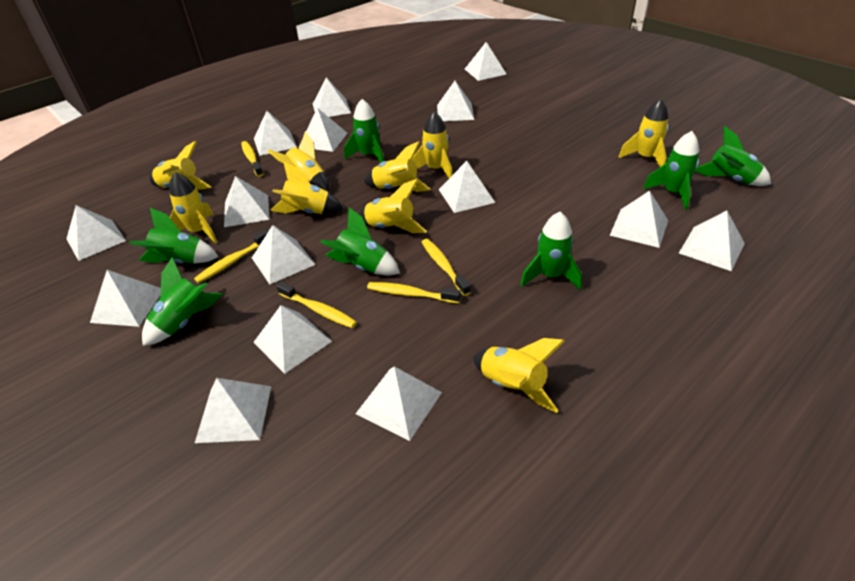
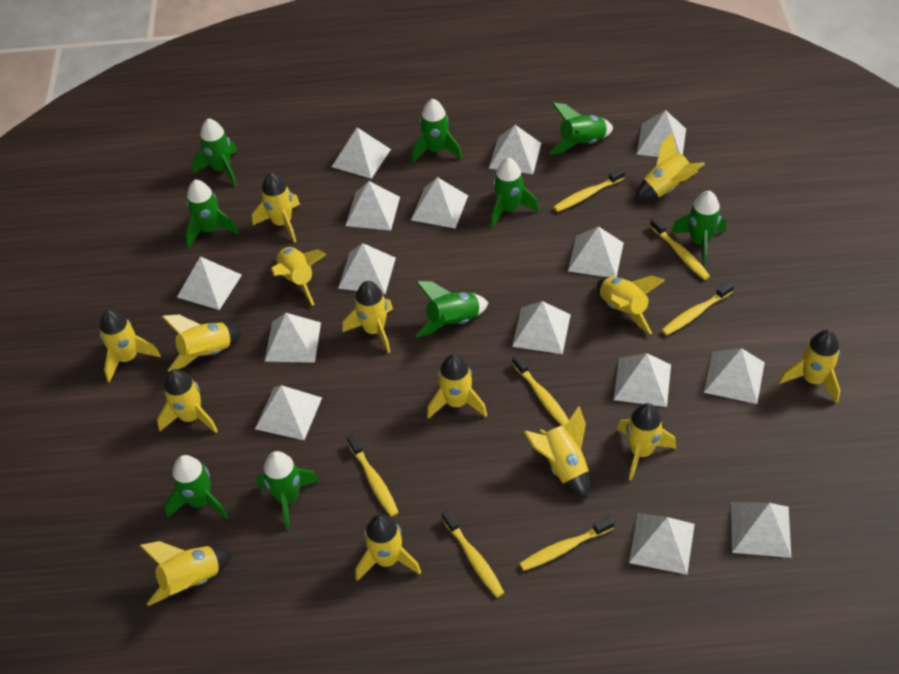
green rocket: [129,208,219,264] [142,257,223,346] [320,207,400,276] [344,99,384,163] [521,212,582,290] [643,131,699,210] [695,126,771,186] = 7 -> [165,455,229,519] [185,180,239,248] [192,118,237,186] [256,451,319,530] [411,98,462,163] [416,281,488,338] [490,158,539,228] [549,103,613,155] [671,191,726,266] = 9
yellow rocket: [149,141,211,190] [169,172,218,244] [268,131,330,192] [270,162,343,214] [358,179,427,233] [364,141,431,192] [412,112,453,178] [473,338,564,413] [619,99,669,167] = 9 -> [100,309,161,383] [139,541,232,606] [157,369,218,433] [162,315,242,372] [252,173,300,243] [271,247,327,306] [343,281,393,353] [355,514,421,581] [427,354,487,419] [524,406,590,499] [597,276,665,334] [617,403,676,481] [635,133,705,202] [779,330,840,403] = 14
yellow toothbrush: [194,229,269,283] [241,141,263,177] [276,282,357,328] [367,282,461,304] [422,239,471,296] = 5 -> [347,434,399,517] [442,510,504,598] [512,354,569,427] [519,516,615,571] [553,168,625,212] [650,217,710,280] [661,281,734,336] = 7

